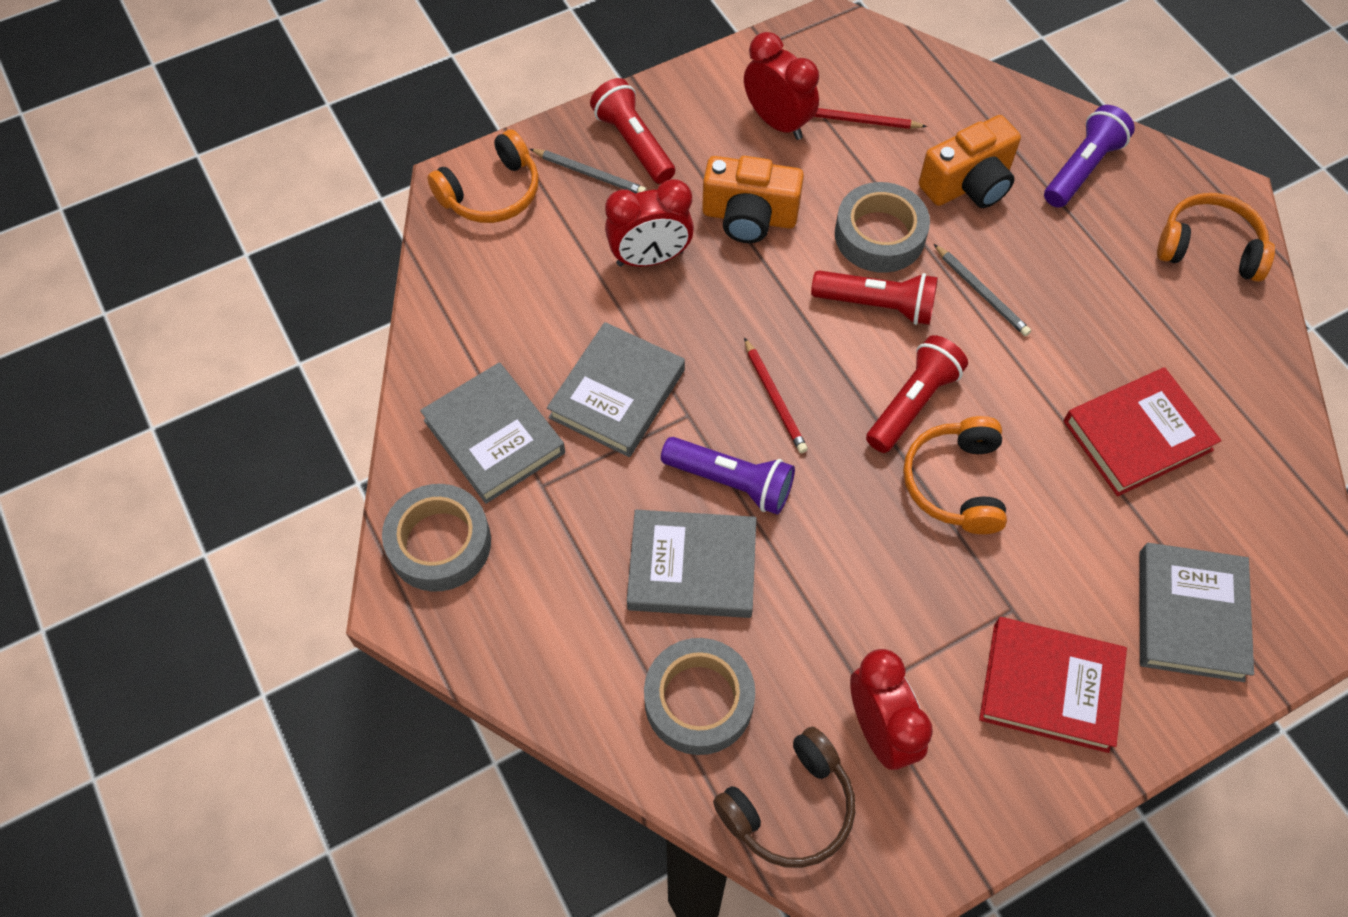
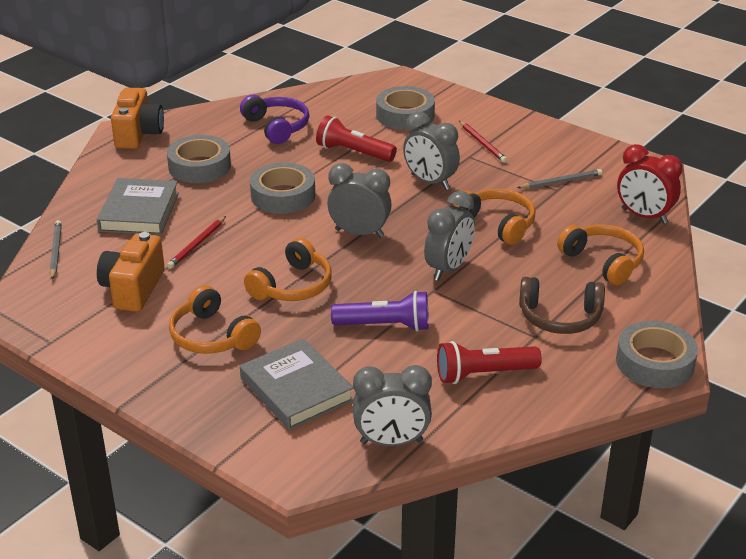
grey book: [420,362,565,504] [547,322,685,457] [627,510,756,618] [1139,543,1254,682] = 4 -> [97,178,179,235] [240,338,354,430] = 2
grey clock: none = 0 -> [327,163,392,238] [353,365,432,446] [403,112,460,190] [424,191,475,281] = 4
grey tape: [382,484,491,592] [644,638,755,755] [835,182,930,273] = 3 -> [167,135,231,183] [250,163,315,214] [376,86,435,130] [616,321,698,389] = 4
orange headphones: [427,129,539,223] [903,416,1007,534] [1157,193,1275,282] = 3 -> [169,285,261,354] [244,238,332,301] [453,189,535,245] [557,225,644,285] = 4
purple flashlight: [661,437,795,514] [1044,105,1135,208] = 2 -> [331,291,429,332] = 1
purple headphones: none = 0 -> [240,95,310,144] = 1
red book: [979,617,1127,753] [1064,367,1222,496] = 2 -> none = 0
red clock: [605,179,694,267] [744,32,819,140] [850,649,933,770] = 3 -> [617,144,683,224] = 1
red flashlight: [590,78,675,184] [811,270,938,325] [866,335,968,453] = 3 -> [316,115,397,162] [437,341,542,384] = 2

